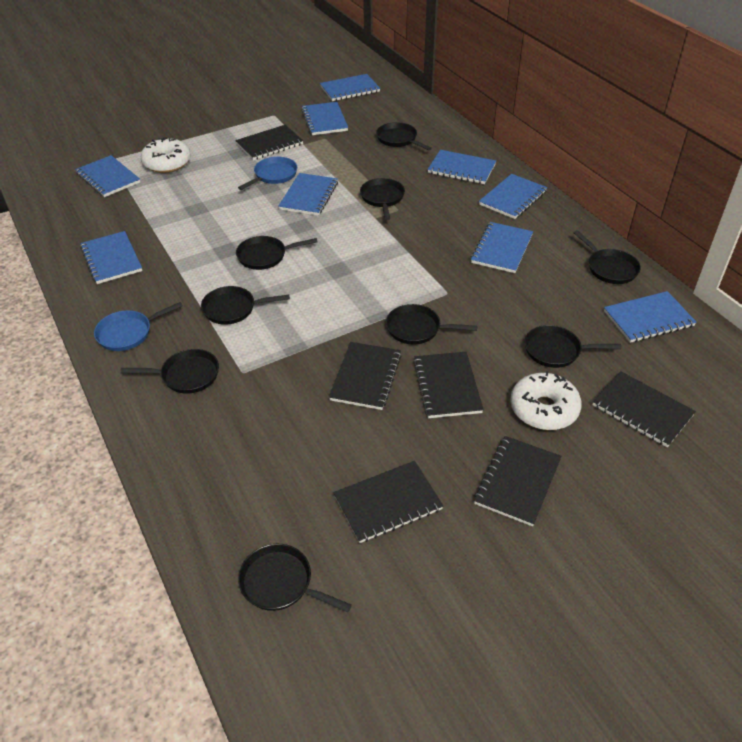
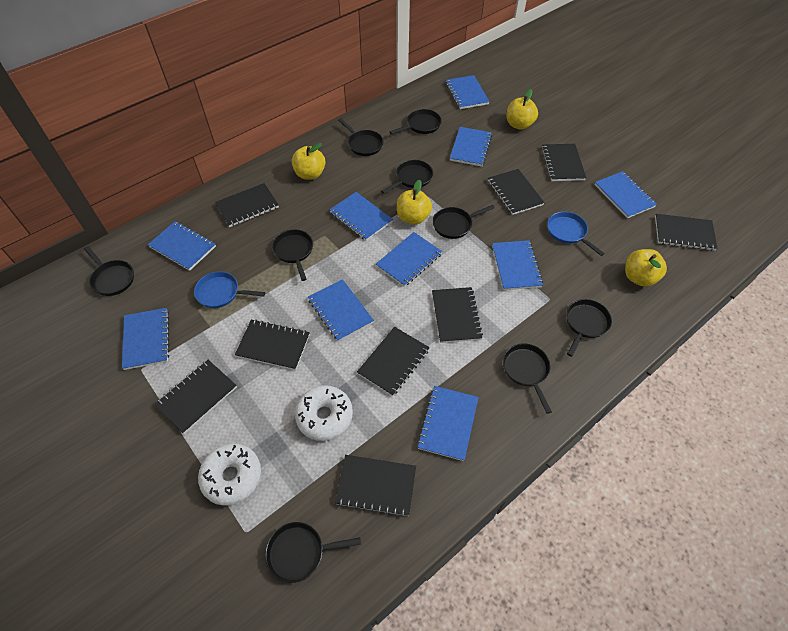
black notebook: [235,125,303,160] [329,342,402,410] [333,461,443,543] [413,352,484,418] [474,436,562,526] [593,371,696,447] = 6 -> [154,360,237,434] [215,183,279,227] [235,320,310,370] [335,455,416,517] [357,327,430,396] [432,287,483,343] [488,169,545,215] [541,144,586,181] [655,214,717,251] = 9
blue notebook: [75,155,140,197] [80,231,142,284] [278,173,338,216] [301,102,348,135] [320,74,380,101] [428,150,496,184] [471,222,533,273] [479,174,547,219] [604,291,697,343] = 9 -> [122,308,169,370] [148,221,216,271] [308,279,374,342] [330,192,393,241] [376,232,442,287] [417,386,479,461] [446,75,490,109] [450,127,492,166] [492,240,543,290] [595,171,657,218] = 10
yellow apple: none = 0 -> [292,143,326,180] [397,180,432,224] [507,89,538,130] [625,249,667,287] = 4

